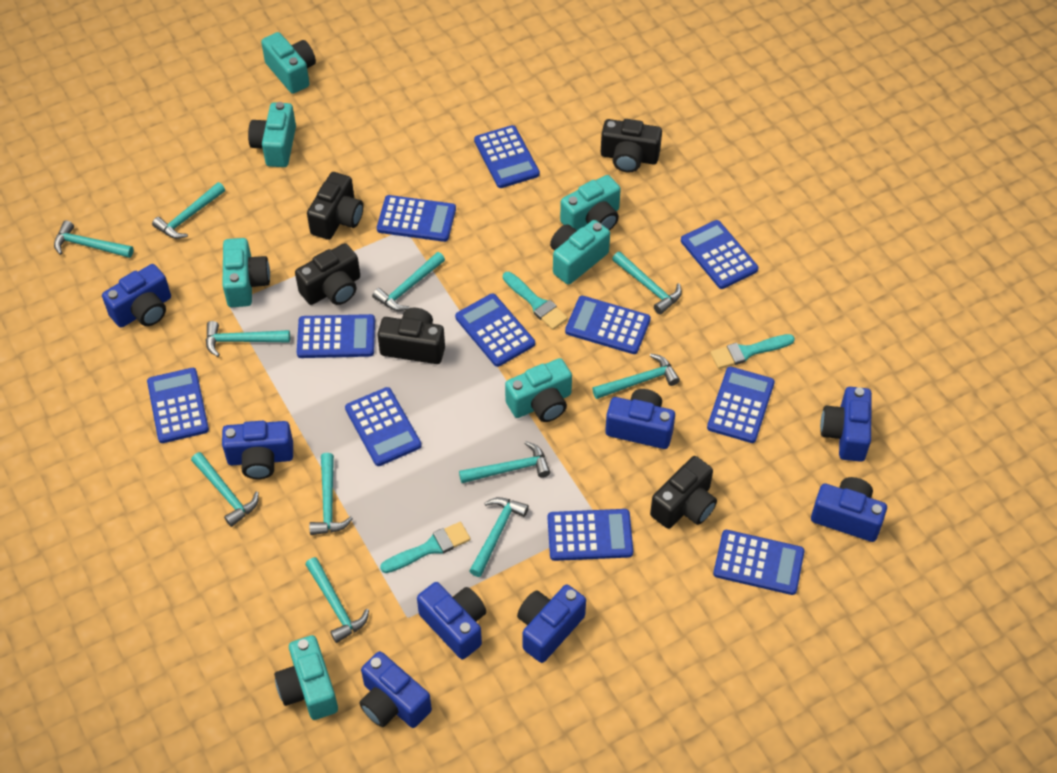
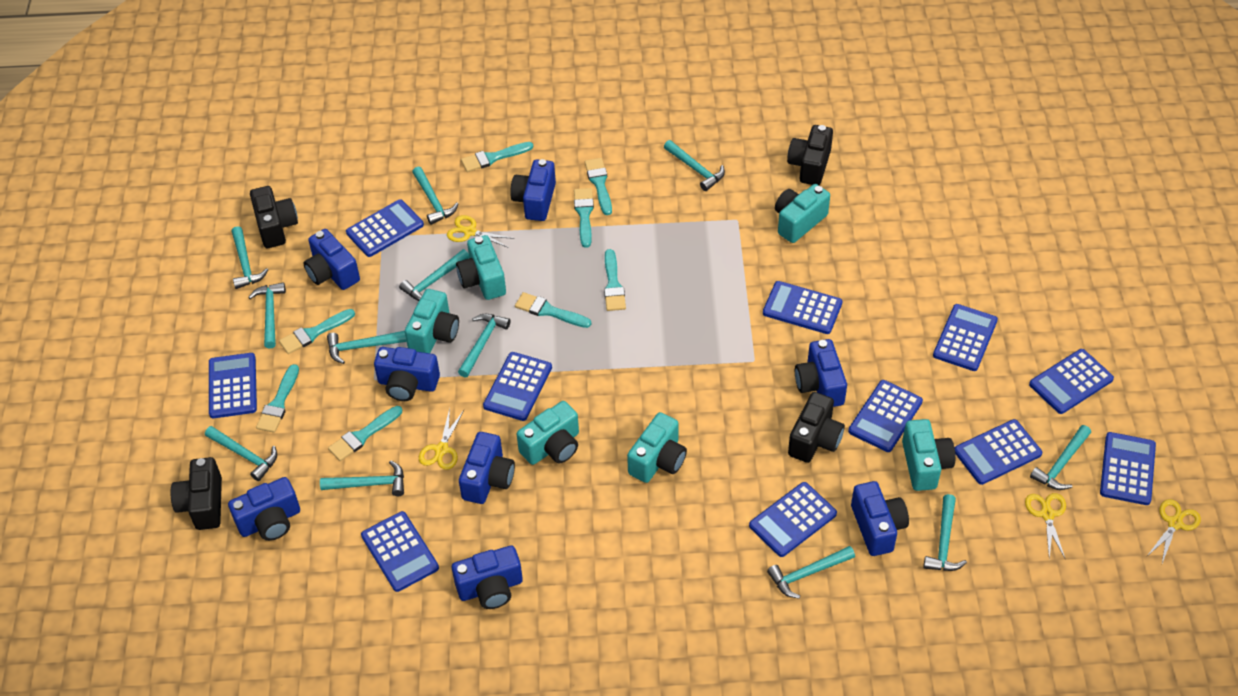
black camera: [295,243,360,305] [307,172,363,240] [378,308,445,364] [601,119,662,173] [650,456,717,529] = 5 -> [170,457,222,530] [250,186,298,248] [787,125,833,185] [788,392,845,463] = 4
turquoise brush: [380,522,471,573] [503,272,568,330] [711,334,795,369] = 3 -> [256,364,299,433] [279,309,355,354] [328,406,402,461] [461,142,533,172] [515,292,591,328] [574,188,594,248] [585,158,612,215] [604,249,626,311] = 8
turquoise camera: [222,238,270,307] [248,102,296,167] [261,32,316,94] [274,635,338,720] [505,358,572,422] [550,220,610,285] [560,175,621,231] = 7 -> [405,289,459,353] [456,235,506,300] [517,401,579,465] [627,412,687,483] [775,184,830,243] [902,419,955,491] = 6
turquoise hammer: [54,220,134,258] [152,182,225,239] [191,452,259,527] [206,321,290,357] [305,557,369,643] [309,453,353,535] [372,252,445,311] [459,441,550,483] [469,497,529,577] [592,354,680,399] [612,251,682,315] = 11 -> [205,426,277,481] [232,226,268,289] [248,282,286,349] [320,460,404,496] [327,331,407,364] [399,249,469,301] [412,167,458,225] [458,314,511,378] [664,140,725,191] [767,546,855,599] [923,494,967,571] [1030,425,1091,490] = 12
yellow scissors: none = 0 -> [419,408,464,470] [447,215,515,248] [1025,493,1066,560] [1147,499,1201,563] = 4

